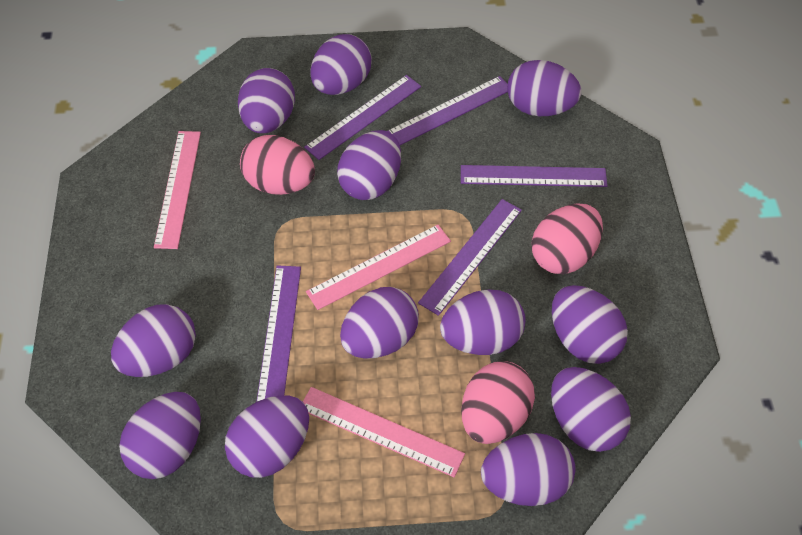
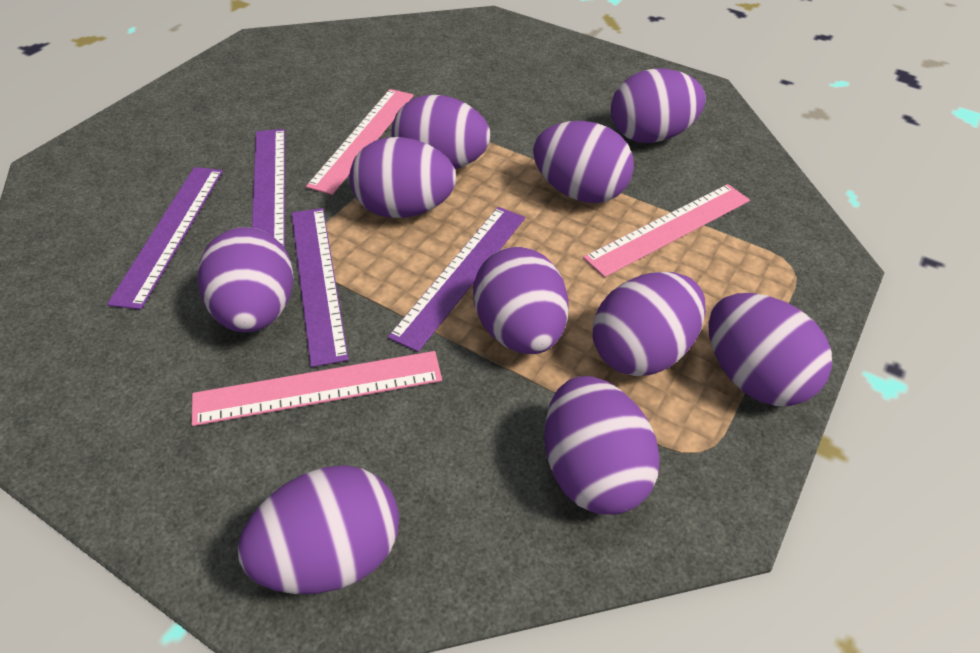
pink egg: [240,135,315,195] [461,361,535,444] [531,204,603,274] = 3 -> none = 0
purple egg: [111,304,196,377] [119,392,201,479] [225,395,309,478] [238,68,295,133] [310,34,372,95] [337,130,401,200] [340,287,419,359] [440,290,526,355] [481,433,576,506] [507,60,581,116] [551,367,631,452] [552,285,628,364] = 12 -> [198,227,294,332] [238,465,399,594] [349,137,456,218] [391,95,490,169] [473,247,569,354] [533,121,634,203] [544,376,660,515] [593,272,706,376] [611,68,706,143] [708,293,832,406] = 10
purple ruler: [256,265,301,402] [304,75,421,160] [387,76,508,145] [418,199,522,316] [461,165,607,187] = 5 -> [107,167,223,310] [252,129,285,248] [292,208,349,367] [388,207,525,352] = 4

